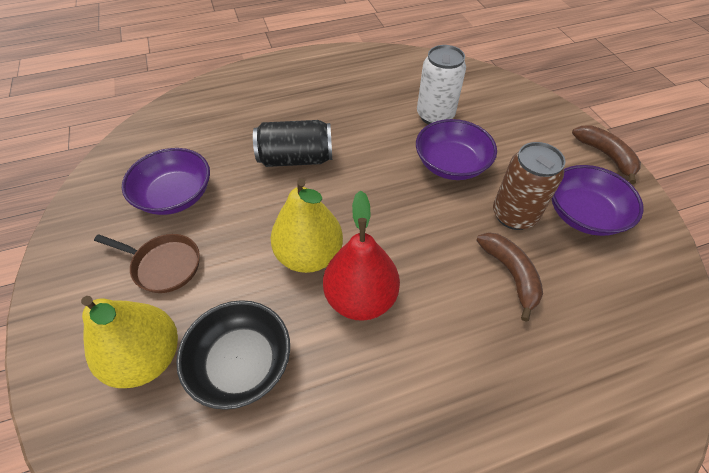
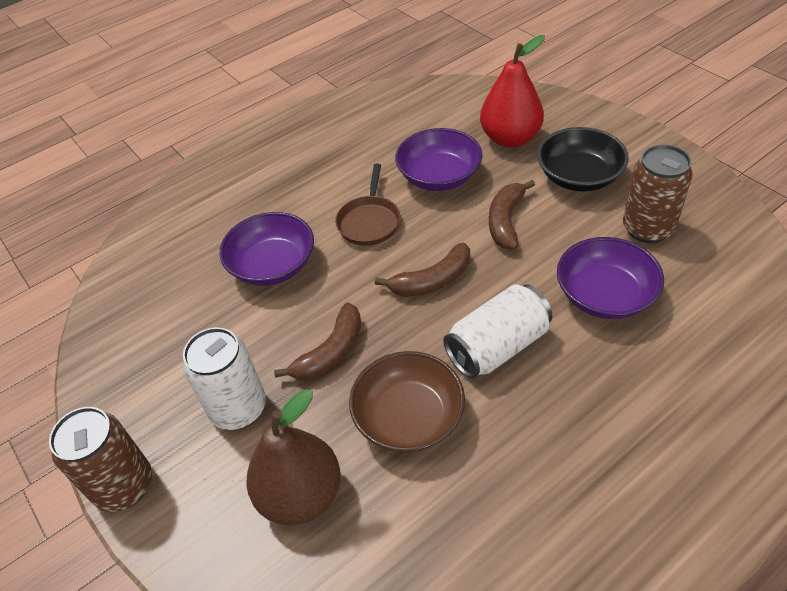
black can: [253,120,332,167] = 1 -> none = 0
brown banana: [476,232,543,322] [572,125,641,184] = 2 -> [274,302,361,380] [375,243,470,297] [489,180,535,249] = 3
brown bowl: none = 0 -> [349,351,465,452] = 1
brown can: [493,142,565,230] = 1 -> [49,407,152,512] [623,145,693,243] = 2
brown pear: none = 0 -> [246,389,341,525] = 1
white can: [417,45,466,124] = 1 -> [183,327,266,430] [443,284,552,379] = 2
yellow pear: [81,296,178,388] [271,178,343,273] = 2 -> none = 0

